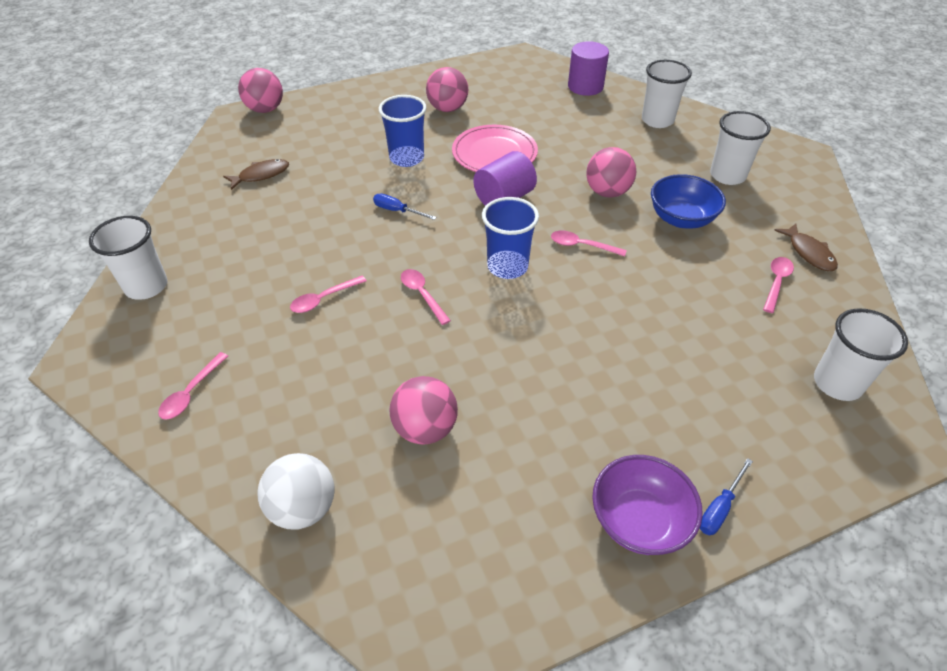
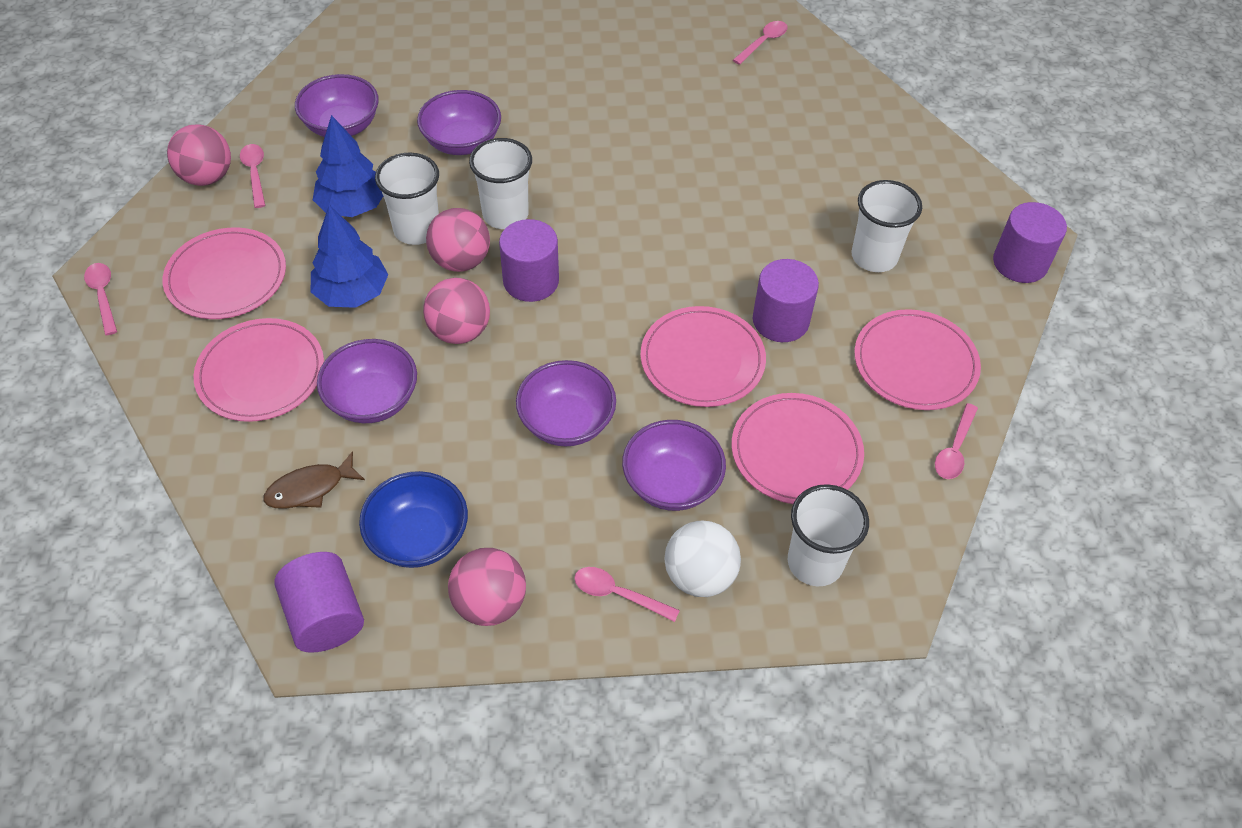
blue cup: [379,95,427,167] [482,197,539,279] = 2 -> none = 0
blue screwdriver: [373,193,436,220] [700,458,753,535] = 2 -> none = 0
blue tree: none = 0 -> [311,205,388,308] [313,115,383,217] = 2
brown fish: [223,159,289,190] [774,224,838,271] = 2 -> [263,451,365,509] = 1
pink plate: [452,125,538,172] = 1 -> [162,227,286,319] [193,318,324,422] [641,306,766,407] [732,393,864,504] [854,309,981,410] = 5
purple bowl: [592,455,703,555] = 1 -> [295,74,379,137] [317,339,417,423] [417,90,501,155] [516,360,616,446] [622,420,726,511] = 5
purple cylinder: [473,151,537,206] [568,41,609,96] = 2 -> [274,552,364,653] [499,219,559,302] [753,259,819,342] [993,202,1067,283] = 4

